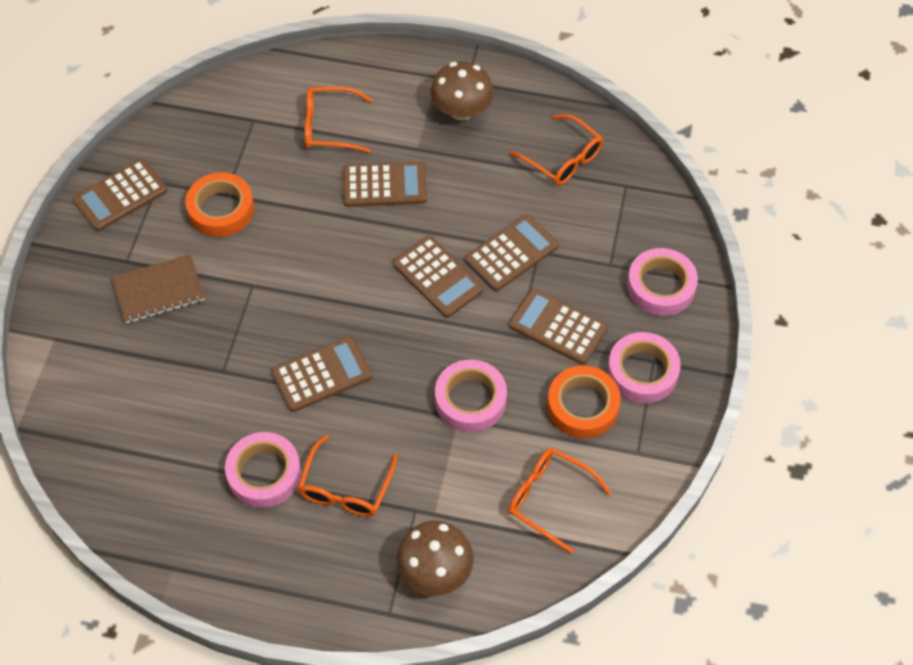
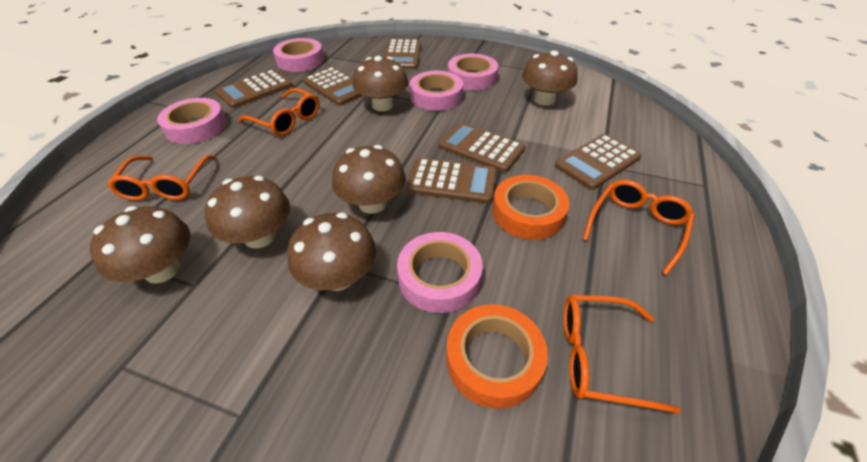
brown mushroom: [396,521,474,596] [430,61,494,121] = 2 -> [89,206,190,284] [205,176,290,249] [287,213,376,291] [332,145,406,214] [353,56,408,111] [522,51,578,106] = 6
brown notebook: [112,254,205,324] = 1 -> none = 0
pink tape: [225,432,301,508] [435,360,507,432] [607,332,681,403] [627,248,698,316] = 4 -> [157,98,226,144] [273,38,324,72] [397,232,483,313] [410,71,463,111] [448,54,498,90] = 5

